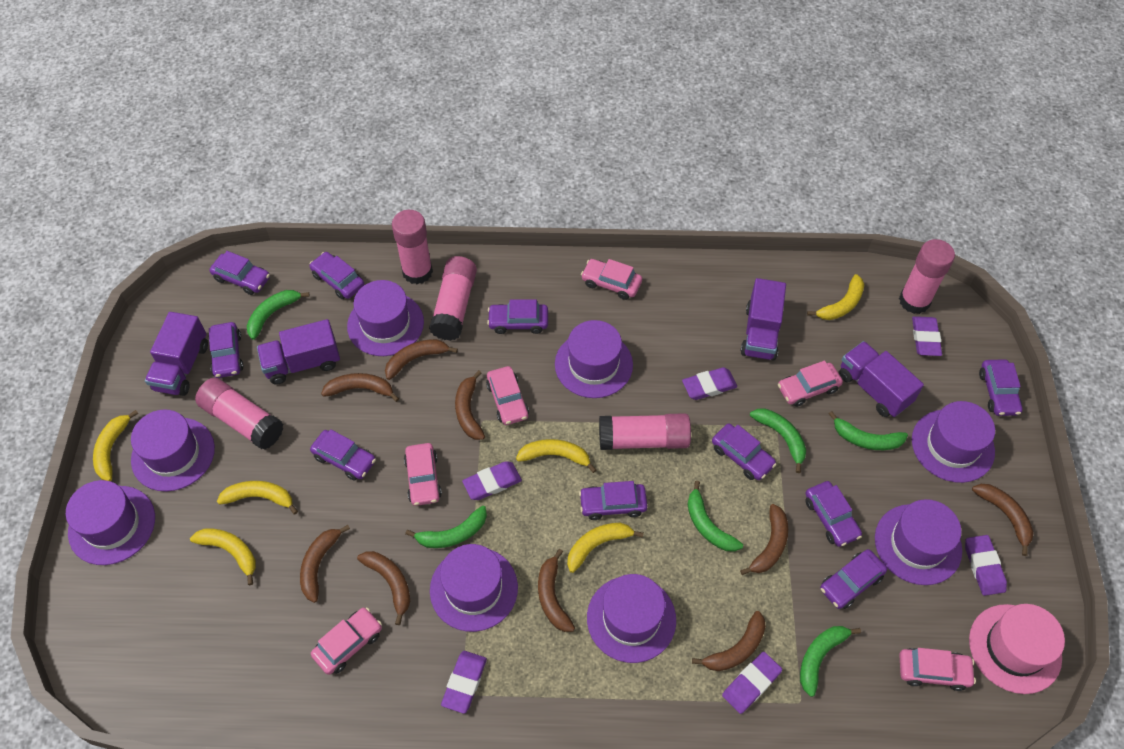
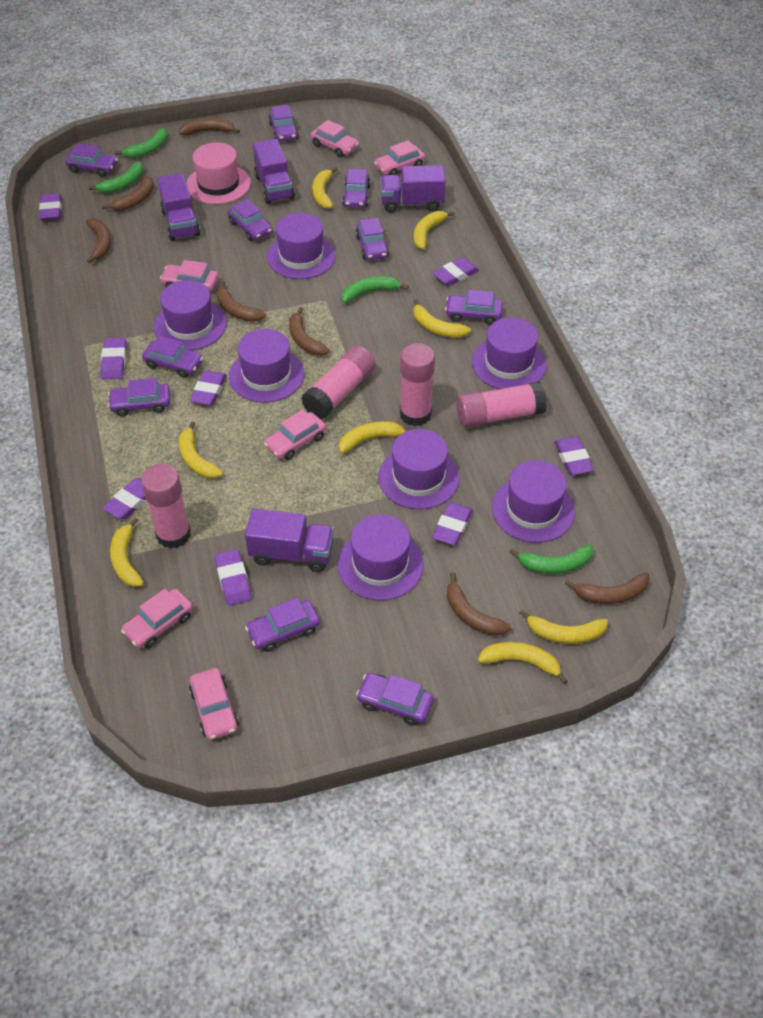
brown banana: [300,525,350,603] [321,373,399,402] [357,551,410,625] [385,339,458,380] [455,370,485,440] [538,549,575,632] [692,611,766,671] [740,504,788,575] [972,484,1034,556] = 9 -> [86,218,111,263] [102,176,154,211] [179,118,240,136] [216,281,266,322] [289,307,330,356] [447,573,511,636] [564,572,650,604] = 7
green banana: [247,290,310,340] [405,506,487,548] [688,481,743,552] [750,409,806,473] [800,626,861,697] [829,411,908,450] = 6 -> [88,161,144,193] [115,128,168,158] [342,276,409,303] [509,545,593,574] = 4
pink glue stick: [195,378,283,450] [392,210,433,284] [429,256,477,341] [599,413,691,450] [899,239,955,314] = 5 -> [141,464,191,549] [301,346,376,419] [400,343,435,426] [456,382,547,428] = 4
purple eraser: [441,651,487,714] [462,461,522,500] [682,367,737,400] [722,652,782,714] [912,316,942,356] [965,535,1007,596] = 6 -> [39,193,62,221] [100,338,127,380] [103,478,147,520] [190,370,227,406] [215,549,252,606] [432,502,472,545] [433,257,479,286] [554,436,594,475] = 8
purple hat: [66,480,155,565] [131,409,215,492] [347,280,424,356] [430,544,518,632] [555,320,633,398] [587,574,676,663] [875,499,962,585] [912,401,995,483] = 8 -> [154,280,227,351] [229,329,304,403] [267,213,336,279] [337,514,424,601] [378,429,460,509] [472,317,547,389] [492,460,575,543] = 7
yellow banana: [93,410,138,481] [190,529,256,585] [217,481,298,514] [516,439,597,473] [567,523,644,573] [807,274,864,320] = 6 -> [110,518,144,587] [179,421,223,478] [312,167,337,209] [339,421,406,454] [413,299,471,338] [414,211,455,250] [478,642,568,684] [520,609,608,644] = 8

